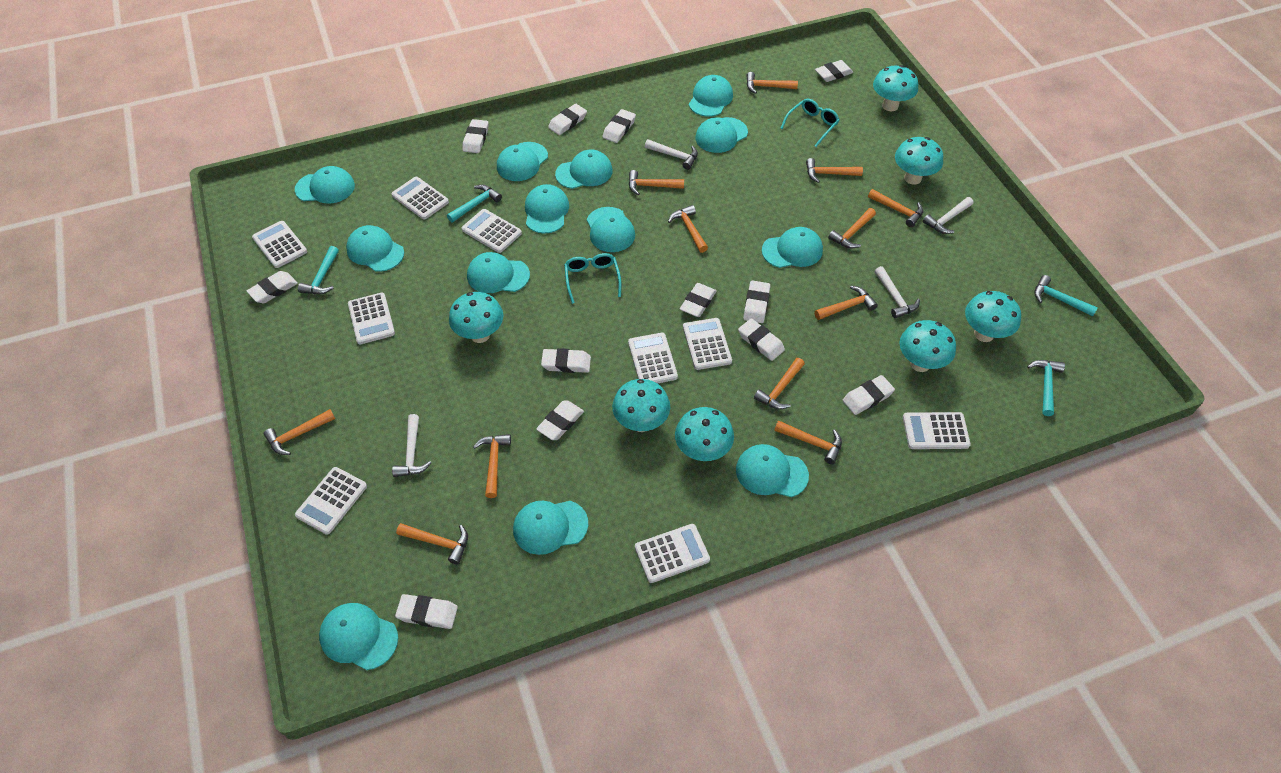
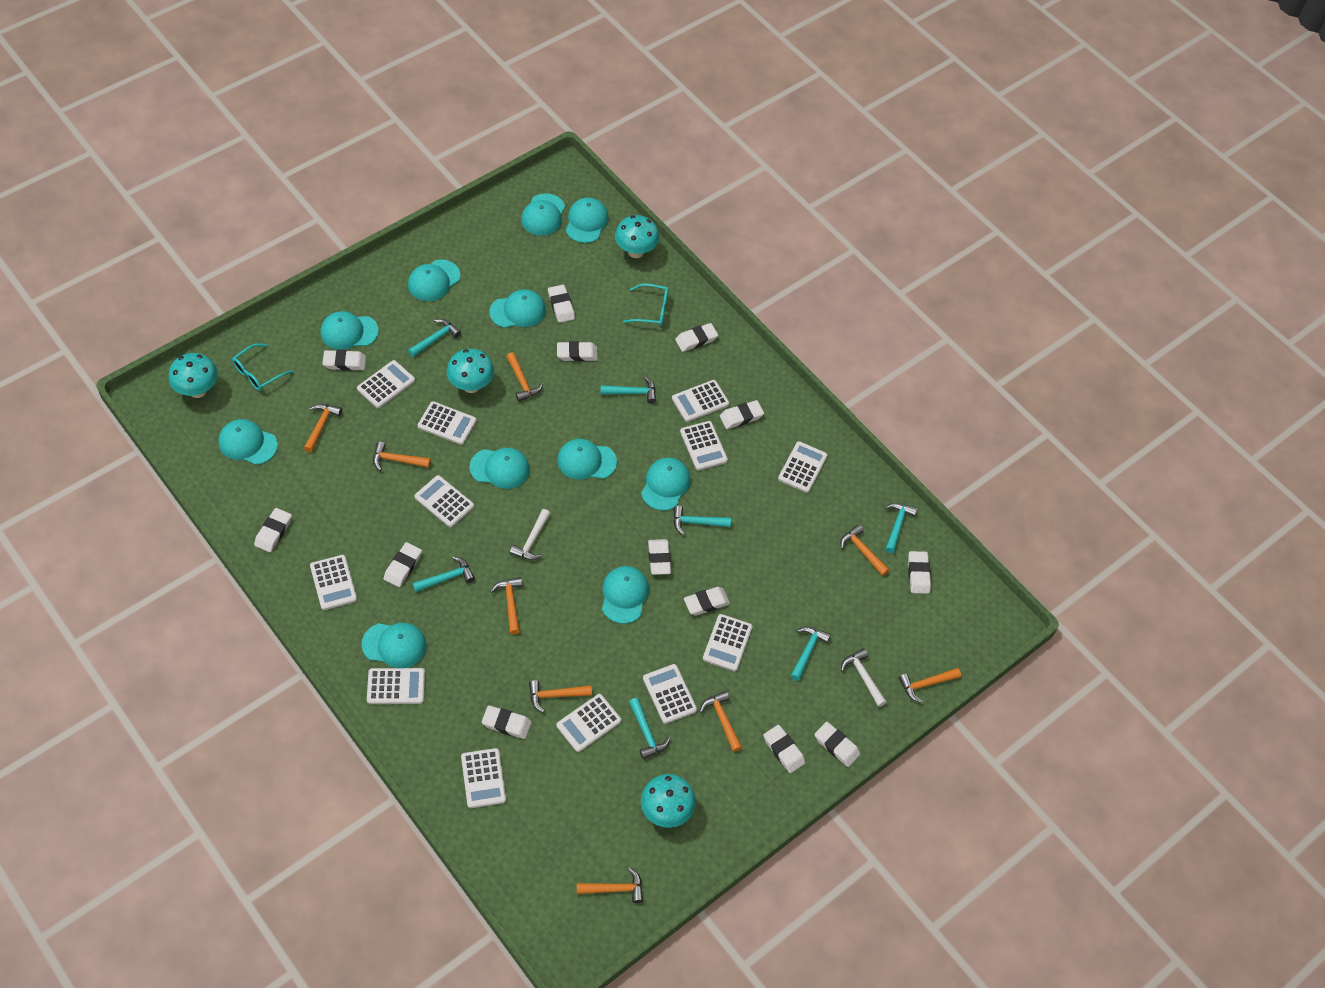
orange hammer: [264,409,335,455] [396,523,468,564] [473,434,511,498] [629,170,684,195] [668,205,708,253] [746,72,798,94] [754,358,805,410] [774,420,842,464] [806,158,863,183] [815,286,878,320] [828,208,876,248] [868,189,923,227] = 12 -> [304,404,342,453] [373,442,431,471] [490,577,522,635] [506,352,543,402] [529,680,592,712] [577,867,643,903] [700,691,742,752] [840,525,889,576] [899,668,961,703] = 9
turquoise cap: [295,166,355,204] [319,603,398,670] [346,225,404,272] [467,252,530,293] [497,142,548,181] [513,501,588,555] [525,184,569,234] [555,149,613,189] [587,207,635,252] [689,75,733,117] [695,117,748,153] [736,444,809,497] [762,227,823,268] = 13 -> [218,419,278,465] [320,311,379,350] [362,623,427,668] [408,259,460,301] [470,448,530,489] [489,289,546,328] [521,193,565,236] [557,439,617,479] [566,197,609,243] [602,566,649,624] [641,458,690,510] = 11
turquoise hammer: [298,246,339,294] [447,185,502,223] [1027,360,1065,416] [1034,275,1098,317] = 4 -> [408,319,461,357] [412,556,475,592] [601,376,656,403] [629,698,670,759] [673,505,731,535] [791,627,831,681] [885,503,917,553] = 7
turquoise mushroom: [449,292,503,343] [612,379,670,432] [675,407,734,461] [873,65,918,111] [895,137,943,185] [899,320,956,372] [965,291,1021,342] = 7 -> [168,353,218,398] [447,349,494,393] [615,215,659,258] [641,774,696,828] = 4
white calculator: [252,221,307,268] [295,467,367,535] [348,293,395,345] [391,177,449,220] [462,209,522,253] [628,333,678,384] [635,524,710,583] [683,318,732,370] [903,412,971,449] = 9 -> [310,555,357,610] [357,360,415,408] [367,668,425,704] [414,475,474,527] [418,401,477,445] [461,748,506,808] [556,694,621,752] [643,664,697,724] [672,380,729,422] [680,421,728,471] [703,614,752,671] [778,441,828,493] = 12
white eraser: [246,271,298,303] [395,594,458,629] [462,119,489,153] [536,400,584,440] [541,348,591,373] [548,104,587,135] [603,109,636,143] [680,283,717,317] [738,318,785,361] [743,280,770,323] [815,60,853,82] [843,375,895,415] = 12 -> [254,508,292,552] [322,350,366,371] [383,542,422,587] [482,705,532,739] [548,285,575,323] [557,341,598,362] [648,539,671,575] [675,323,718,352] [684,587,730,616] [720,400,764,429] [763,725,806,773] [815,721,860,767] [908,551,931,594] = 13
white hammer: [392,414,431,477] [645,139,698,170] [874,266,920,319] [923,197,973,234] = 4 -> [510,509,551,560] [841,648,887,707] = 2

